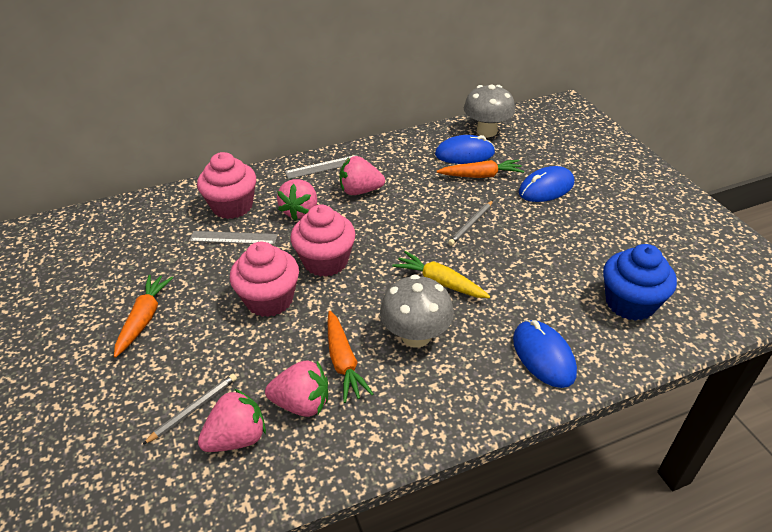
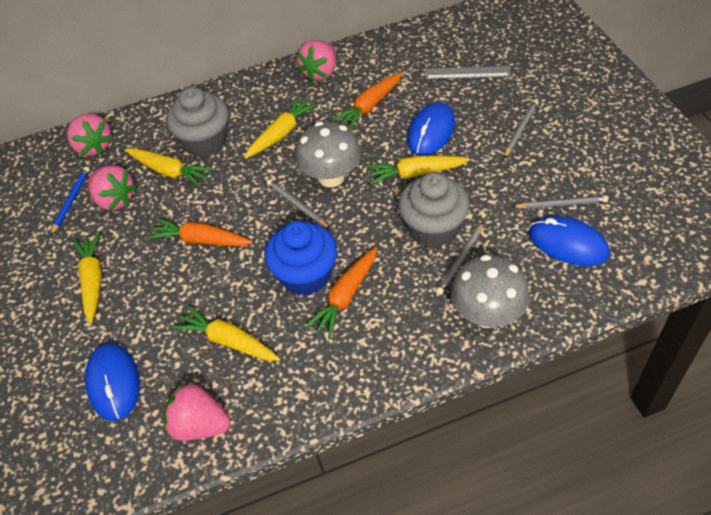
blue pencil: none = 0 -> [50,167,90,236] = 1
grey cupcake: none = 0 -> [167,87,229,157] [398,172,470,247] = 2
grey pencil: [142,374,237,445] [448,200,493,246] = 2 -> [267,179,330,229] [436,222,484,295] [504,99,538,158] [512,196,608,209] = 4
grey ruler: [189,231,278,245] [285,155,357,179] = 2 -> [425,66,511,79] = 1
pink cupcake: [197,152,256,219] [230,242,299,317] [291,205,356,277] = 3 -> none = 0
yellow carrot: [392,251,490,298] = 1 -> [73,232,102,324] [125,148,213,187] [172,305,280,361] [245,96,318,158] [366,155,470,185] = 5

